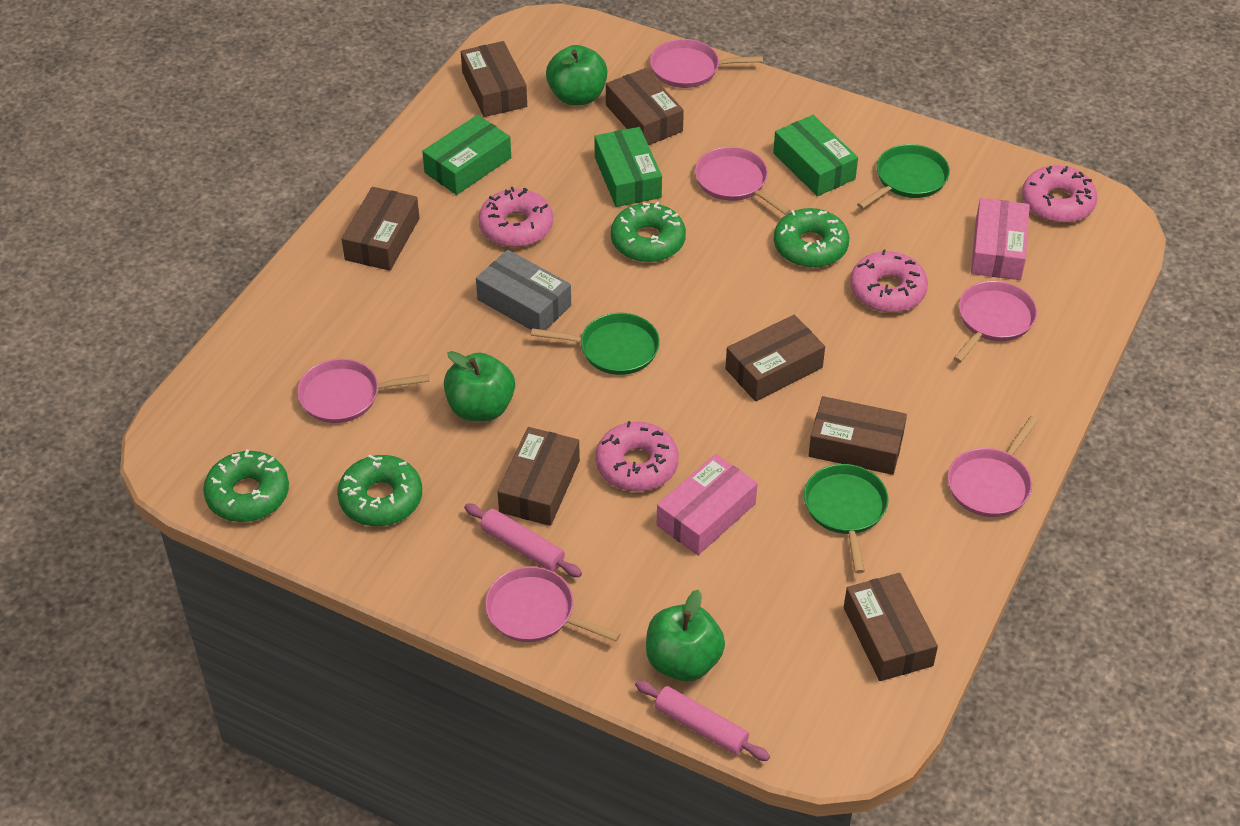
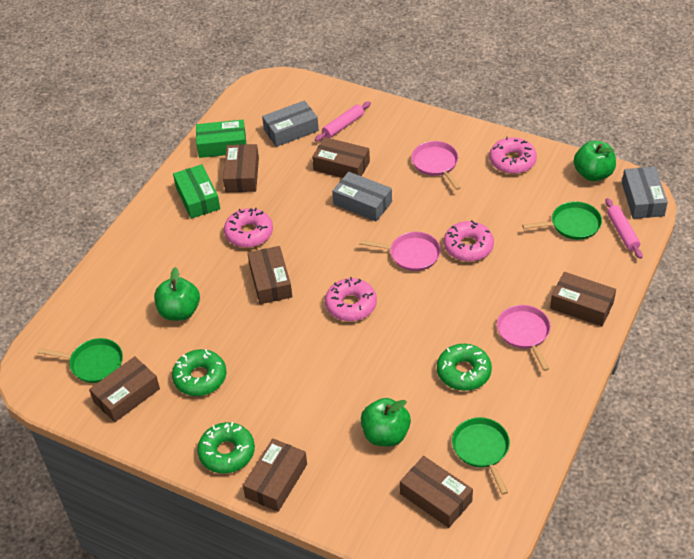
green box: [422,115,511,195] [594,127,662,207] [773,115,858,196] = 3 -> [173,164,220,219] [196,120,246,158] = 2
green donut: [203,449,289,522] [337,455,422,526] [611,202,686,262] [774,208,849,268] = 4 -> [172,349,226,396] [197,422,255,473] [437,344,492,391] = 3
grey box: [476,250,571,330] = 1 -> [262,100,319,147] [332,172,392,221] [622,167,668,219] = 3
pink box: [657,454,758,555] [971,198,1030,280] = 2 -> none = 0
pink pan: [297,359,429,423] [485,566,620,642] [650,39,763,88] [695,147,791,215] [947,416,1039,517] [954,281,1037,363] = 6 -> [359,232,441,271] [412,141,461,190] [497,305,551,371] = 3

